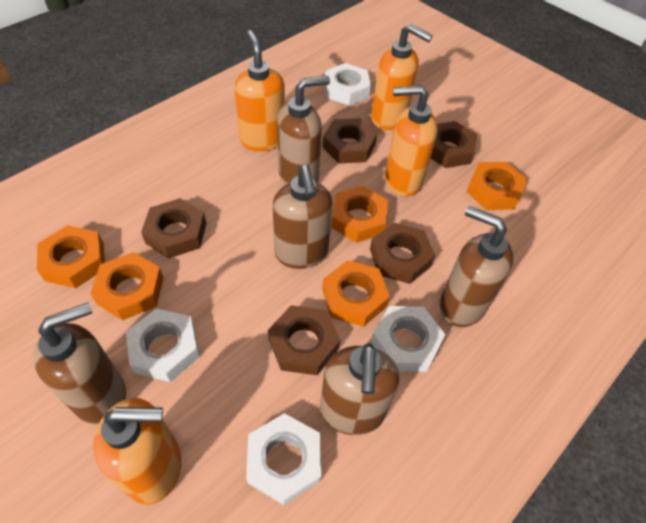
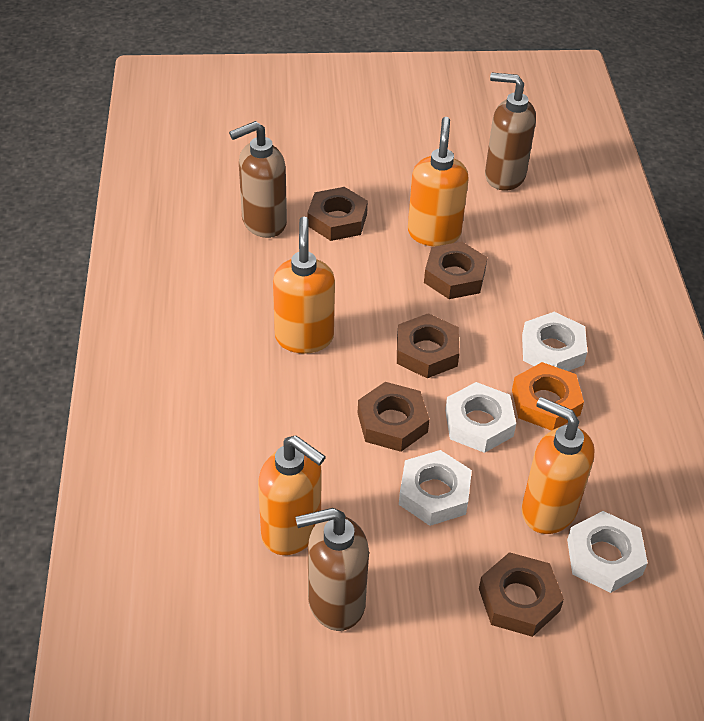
brown soap dispenser: [33,303,126,425] [272,165,333,269] [277,76,330,185] [320,343,399,435] [440,206,514,327] = 5 -> [229,121,287,238] [295,508,369,631] [485,73,536,191] = 3
orange nut: [37,225,105,288] [90,252,163,320] [322,260,390,327] [331,186,388,243] [466,162,527,210] = 5 -> [512,362,584,431] = 1

